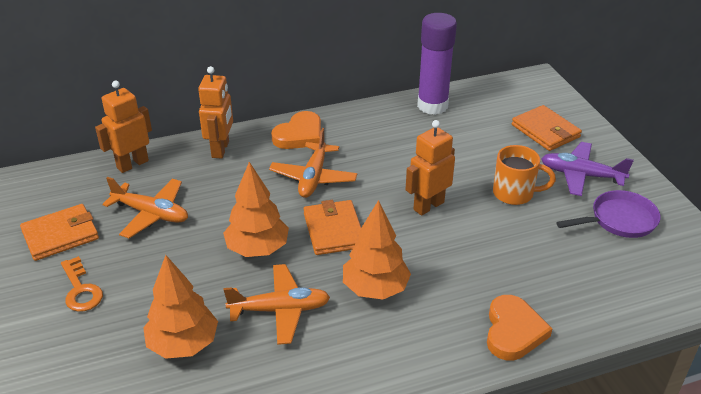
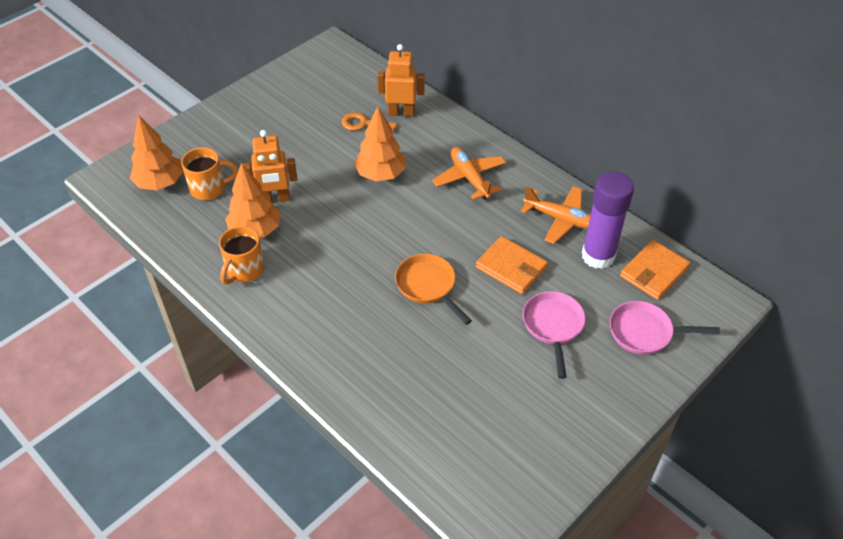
orange heart: [271,111,321,149] [487,295,553,361] = 2 -> none = 0
orange mug: [493,145,556,205] = 1 -> [181,147,238,200] [219,226,265,285] = 2
orange pan: none = 0 -> [395,254,472,325] = 1
orange plane: [103,177,188,238] [223,264,330,345] [269,128,358,198] = 3 -> [432,147,506,200] [521,186,591,244] = 2
orange robot: [95,80,152,173] [198,66,233,159] [405,120,455,216] = 3 -> [243,130,298,203] [377,44,425,117] = 2
orange wallet: [20,204,99,261] [304,200,361,255] [512,105,582,151] = 3 -> [476,236,548,294] [620,240,691,300] = 2
pink pan: none = 0 -> [523,291,586,379] [610,301,720,355] = 2
purple pan: [556,190,661,238] = 1 -> none = 0
purple plane: [541,142,634,196] = 1 -> none = 0

